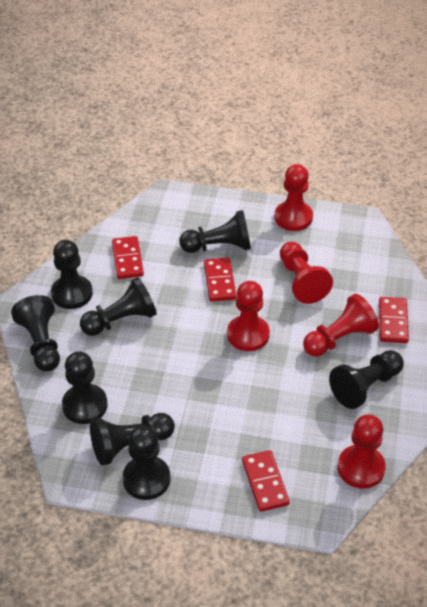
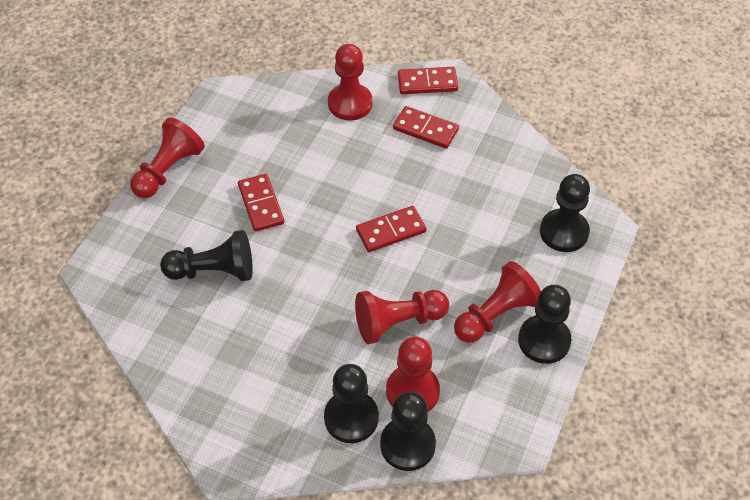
black pawn: [11,295,60,372] [51,240,93,309] [62,351,108,424] [80,277,157,336] [90,413,175,466] [123,426,170,500] [179,210,251,253] [329,350,404,409] = 8 -> [160,230,253,281] [324,364,379,443] [380,392,436,471] [518,285,572,364] [540,174,590,252] = 5

